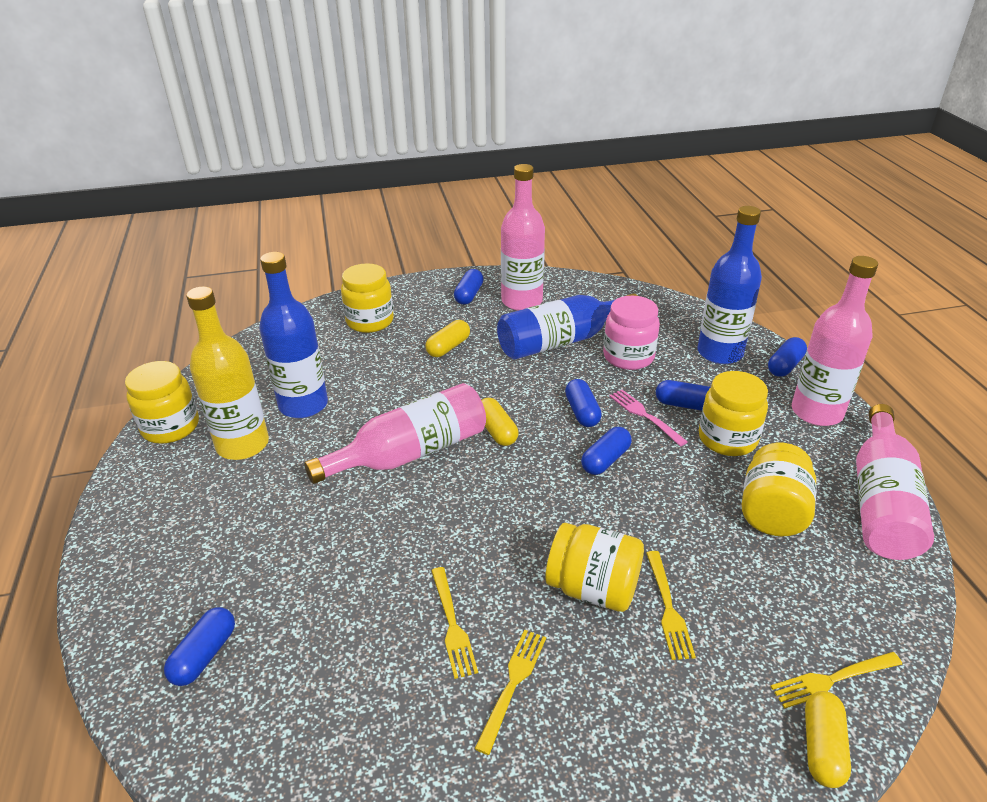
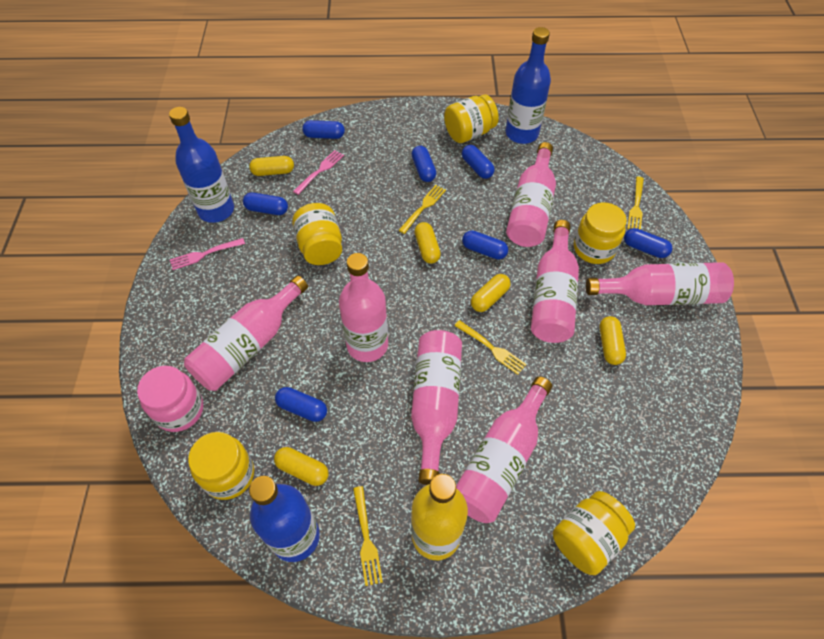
blue capsule: [164,607,235,686] [454,269,484,305] [565,379,602,427] [581,427,632,475] [656,380,711,411] [768,337,807,377] = 6 -> [243,193,288,215] [275,387,327,422] [302,120,345,139] [412,146,436,182] [462,145,495,179] [462,230,508,260] [624,228,672,258] = 7
pink bottle: [304,383,486,484] [501,164,545,311] [792,256,878,426] [856,404,934,560] = 4 -> [184,275,308,391] [339,253,388,362] [411,330,462,485] [456,376,552,523] [506,142,556,247] [531,220,579,343] [586,262,734,305] = 7
pink fork: [609,390,688,447] = 1 -> [170,238,245,270] [293,150,344,195] = 2
yellow capsule: [426,320,470,357] [481,398,518,446] [805,691,851,788] = 3 -> [249,156,294,176] [274,447,329,486] [414,222,441,264] [471,274,511,312] [600,316,626,365] = 5

